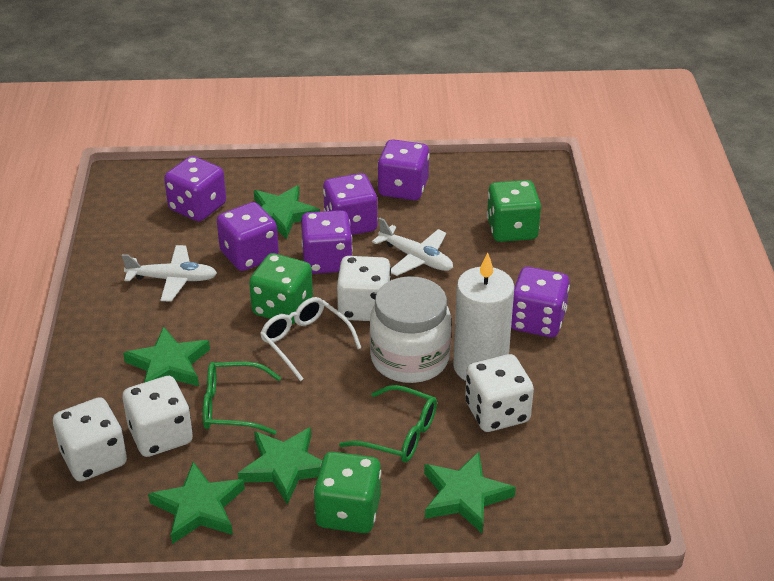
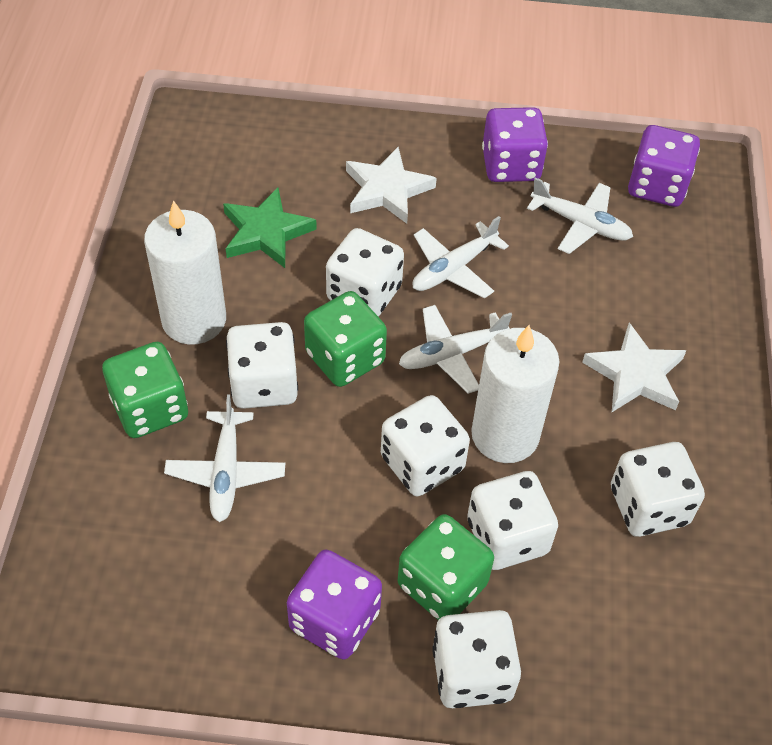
green glasses: [203,361,281,435] [339,385,437,462] = 2 -> none = 0
green star: [123,327,210,386] [148,462,245,544] [238,427,322,505] [254,185,320,239] [424,452,516,533] = 5 -> [223,188,317,268] = 1
purple dice: [164,156,226,221] [217,202,279,271] [301,210,353,274] [323,173,378,235] [378,139,430,200] [511,267,570,337] = 6 -> [287,550,382,660] [482,107,548,182] [628,125,700,207] = 3
white candle: [453,253,515,381] = 1 -> [144,200,226,345] [471,325,560,463] = 2
white dice: [53,397,127,481] [123,376,193,457] [337,256,391,321] [465,354,534,432] = 4 -> [226,322,298,409] [326,228,404,317] [381,395,470,496] [432,610,521,708] [467,471,558,570] [611,442,705,537] = 6
white glasses: [260,297,361,381] = 1 -> none = 0
white jar: [370,276,451,383] = 1 -> none = 0
white plane: [122,245,217,302] [372,218,453,276] = 2 -> [164,395,285,522] [399,305,512,394] [412,216,509,298] [527,177,633,254] = 4
white star: none = 0 -> [346,147,437,224] [582,322,687,412] = 2

